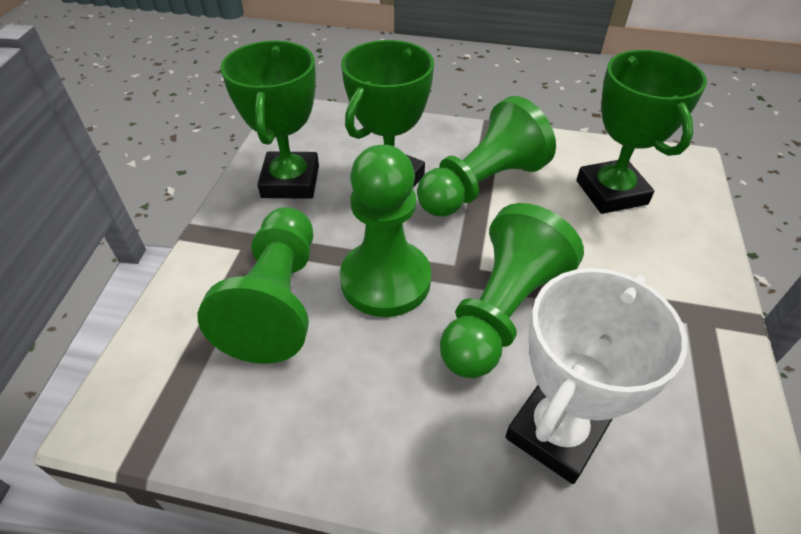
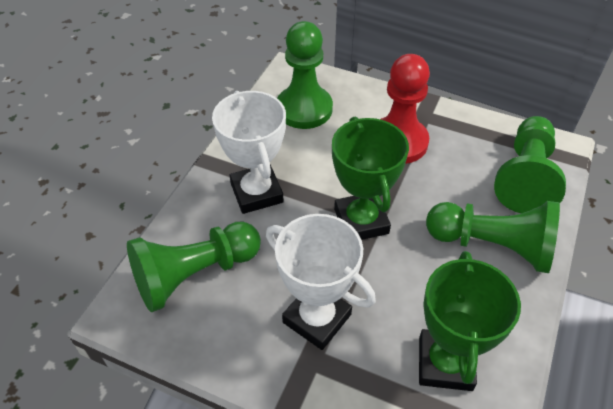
green trophy: [220,40,319,199] [341,40,434,187] [576,50,707,214] = 3 -> [332,117,409,240] [419,251,521,391] = 2
red pawn: none = 0 -> [380,54,430,164] = 1
white trophy: [505,268,687,484] = 1 -> [212,91,286,214] [266,214,376,350] = 2

